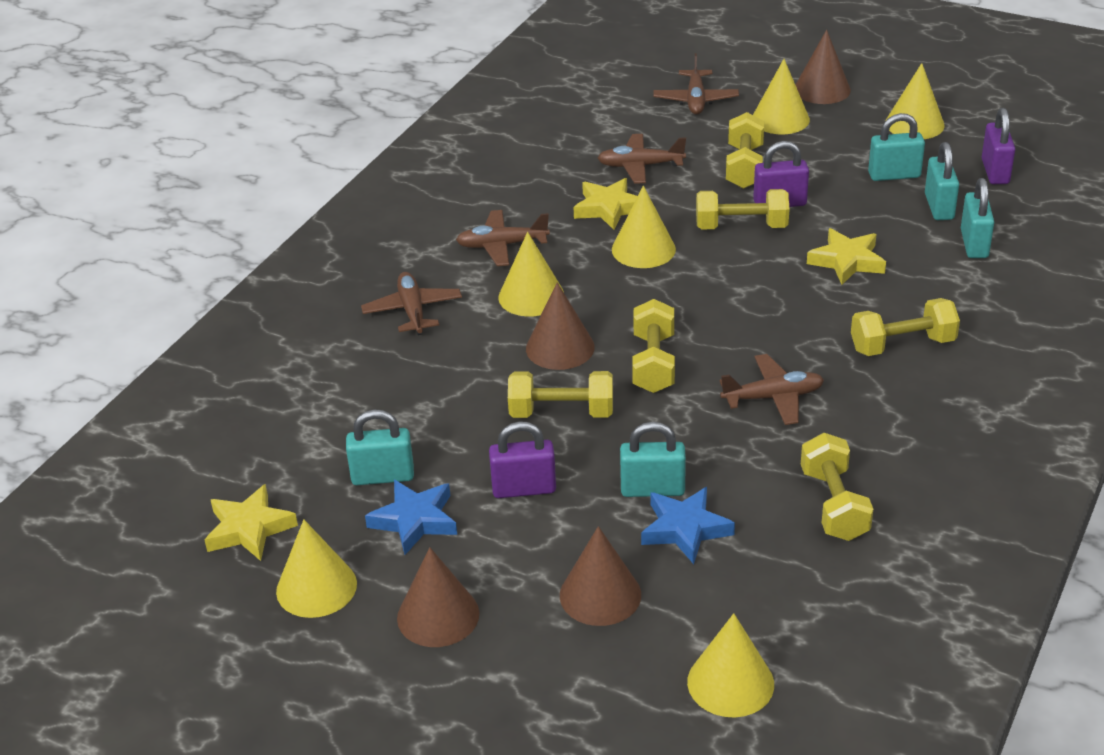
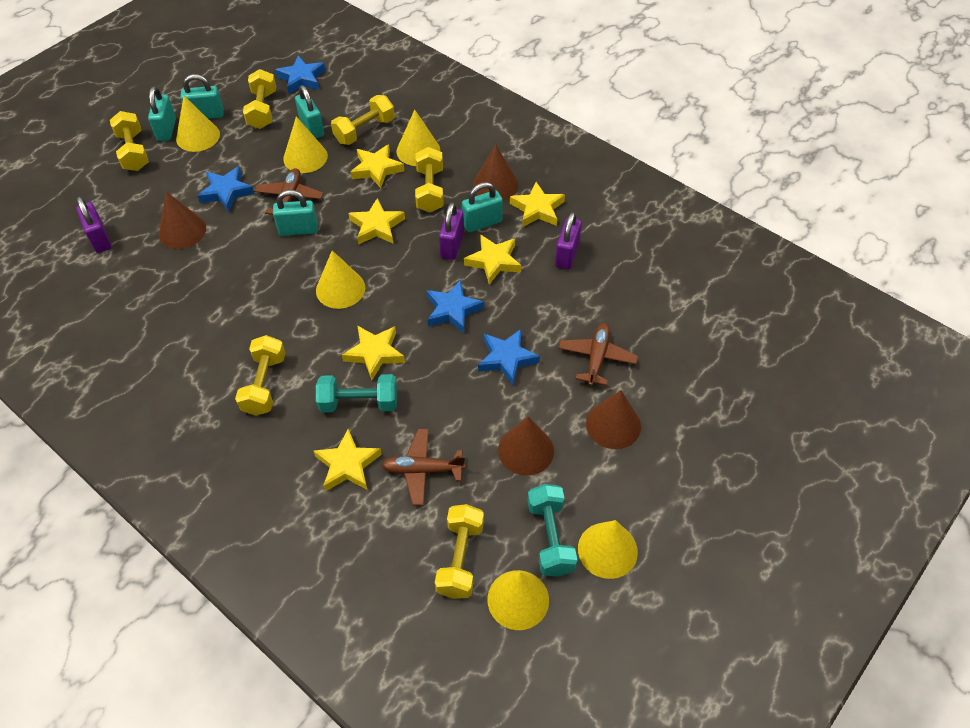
blue star: [365,480,457,555] [641,487,735,564] = 2 -> [197,166,255,212] [275,56,326,94] [426,280,484,333] [478,329,540,385] = 4
brown plane: [361,272,462,335] [456,210,550,266] [598,134,686,184] [653,53,739,115] [720,354,824,425] = 5 -> [254,168,323,215] [381,429,465,506] [558,323,638,386] = 3
turquoise dumbbell: none = 0 -> [316,374,397,413] [528,484,577,577] = 2
yellow star: [205,484,298,561] [574,178,638,230] [807,228,886,285] = 3 -> [313,429,382,492] [342,326,405,380] [348,198,405,245] [350,144,404,188] [464,234,521,285] [510,182,565,227] = 6

